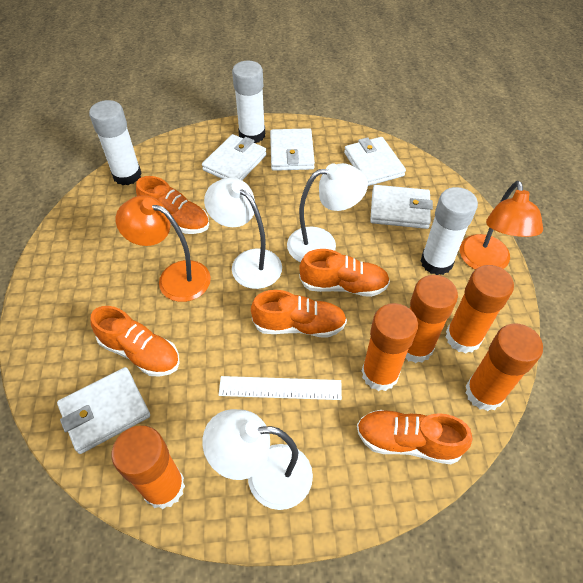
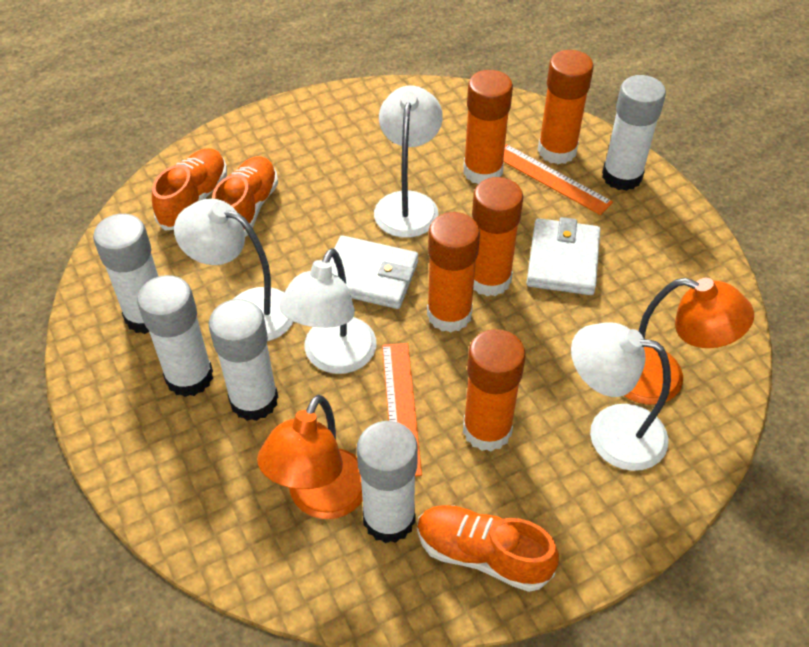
orange ruler: none = 0 -> [382,343,422,476] [503,144,613,215] = 2
orange shoe: [91,306,180,377] [136,176,209,234] [251,290,347,338] [299,249,390,297] [357,410,472,464] = 5 -> [152,148,227,231] [212,156,278,237] [417,505,559,592] = 3
white glue stick: [89,100,142,185] [232,61,265,143] [421,187,478,275] = 3 -> [93,214,159,334] [137,275,213,397] [209,299,278,421] [357,421,418,543] [602,75,666,191] = 5
white lamp: [202,409,313,510] [204,177,282,289] [287,163,368,262] = 3 -> [174,199,294,341] [279,248,377,374] [374,85,443,238] [571,322,671,471] = 4
white ruler: [219,376,342,400] = 1 -> none = 0
white wallet: [57,367,150,454] [202,134,267,180] [270,128,315,171] [344,137,406,186] [370,185,433,229] = 5 -> [329,235,418,309] [527,217,600,295] = 2

